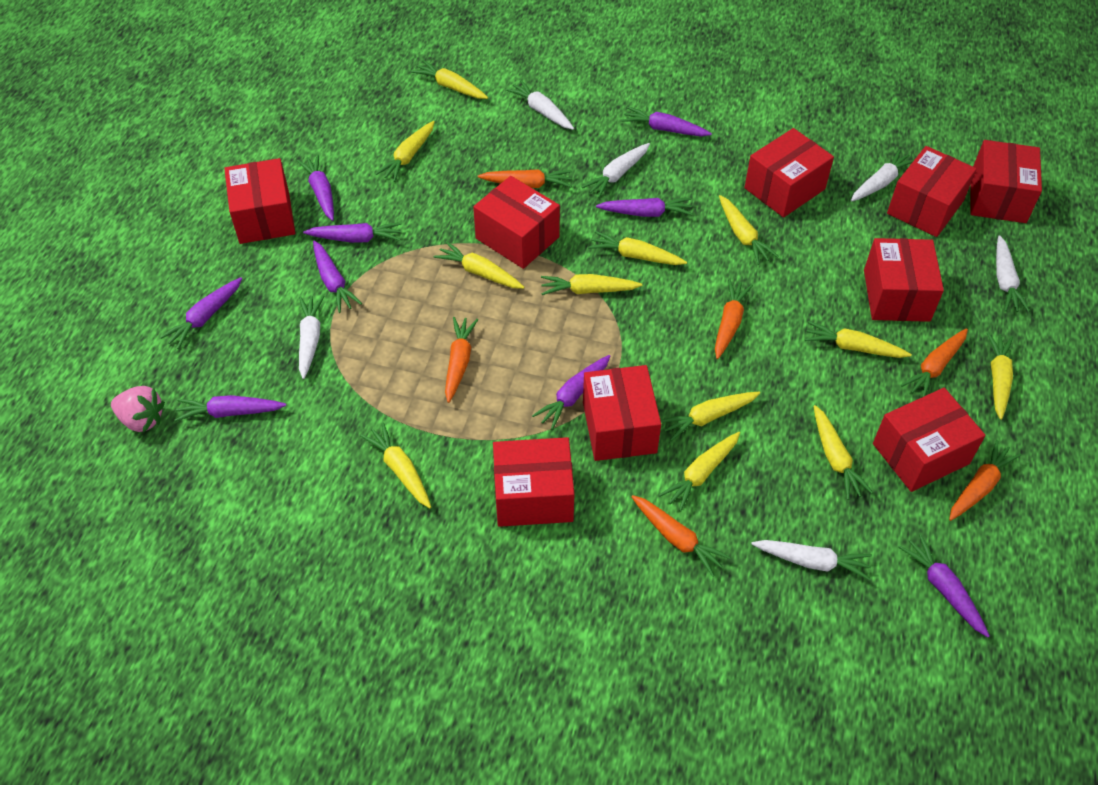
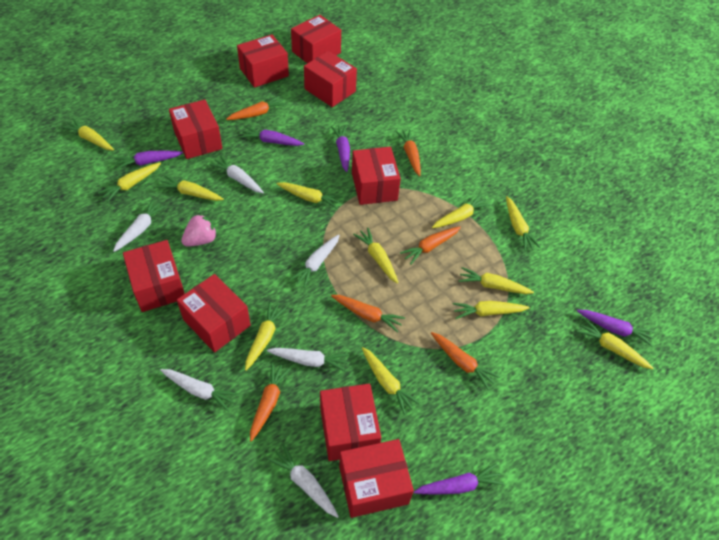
purple carrot: [160,277,242,349] [175,395,286,422] [297,154,334,221] [303,223,402,243] [313,241,362,313] [532,355,610,430] [596,198,693,217] [622,107,712,136] [898,534,990,637] = 9 -> [114,151,183,170] [240,127,304,146] [331,125,350,172] [414,463,504,494] [577,310,656,346] = 5

